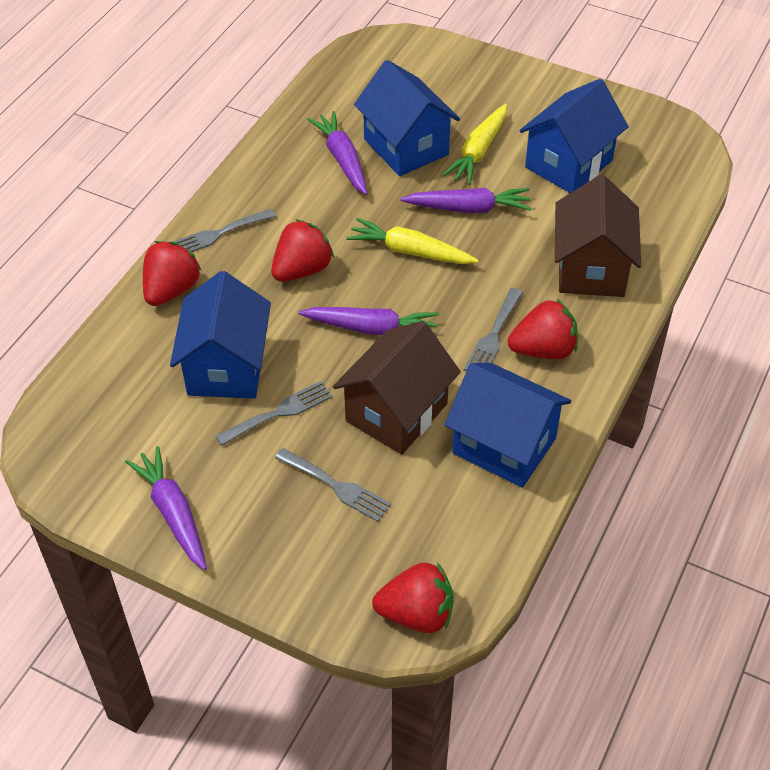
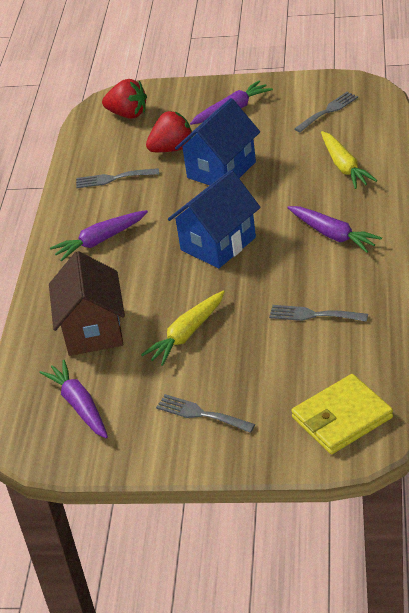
blue house: [170,271,271,399] [354,60,460,176] [445,363,571,488] [519,79,629,193] = 4 -> [168,170,261,268] [175,98,260,185] = 2
brown house: [333,321,461,454] [555,175,641,297] = 2 -> [49,251,125,356] = 1
red strawberry: [143,241,202,306] [271,219,334,282] [372,562,454,633] [508,299,578,359] = 4 -> [102,79,147,119] [146,111,192,152] = 2
yellow wallet: none = 0 -> [291,374,393,454] = 1

